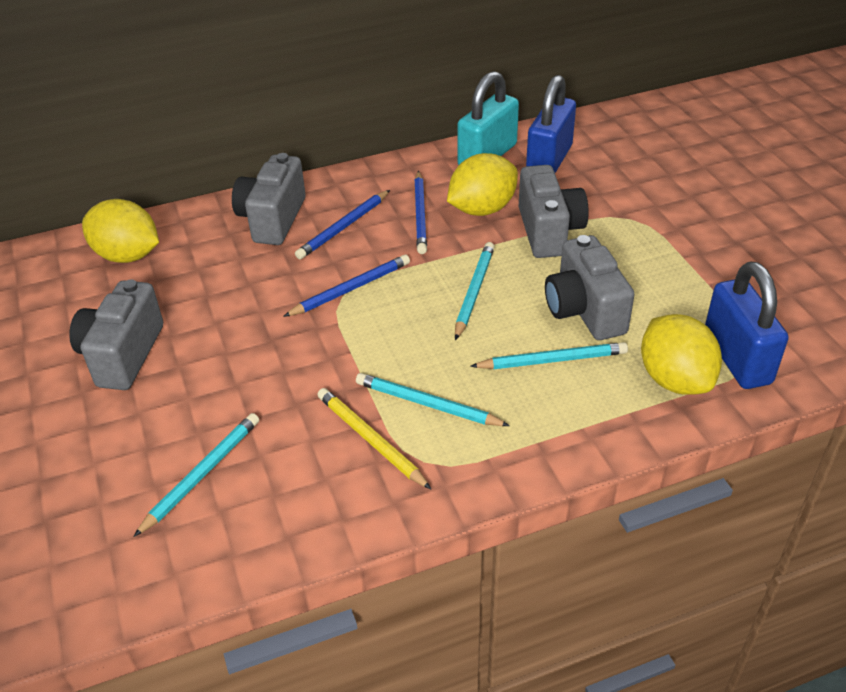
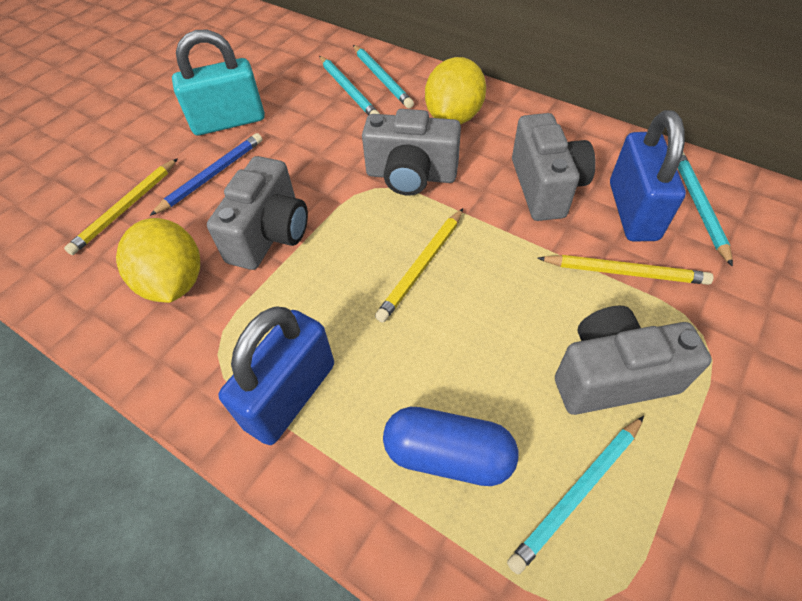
blue capsule: none = 0 -> [383,407,519,486] = 1
blue pencil: [283,254,410,317] [295,190,390,259] [414,171,427,254] = 3 -> [150,133,262,216] = 1
yellow lemon: [82,199,159,263] [447,153,518,216] [641,314,722,395] = 3 -> [116,218,200,303] [425,57,486,124] = 2
yellow pencil: [317,388,431,489] = 1 -> [64,158,178,255] [375,208,463,322] [538,255,713,285] = 3

